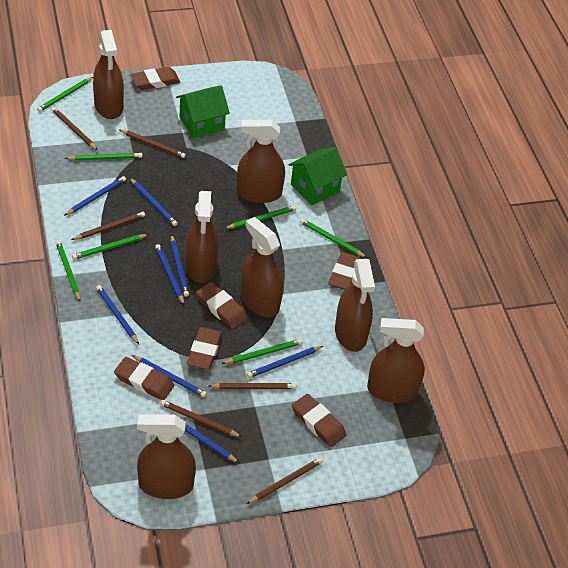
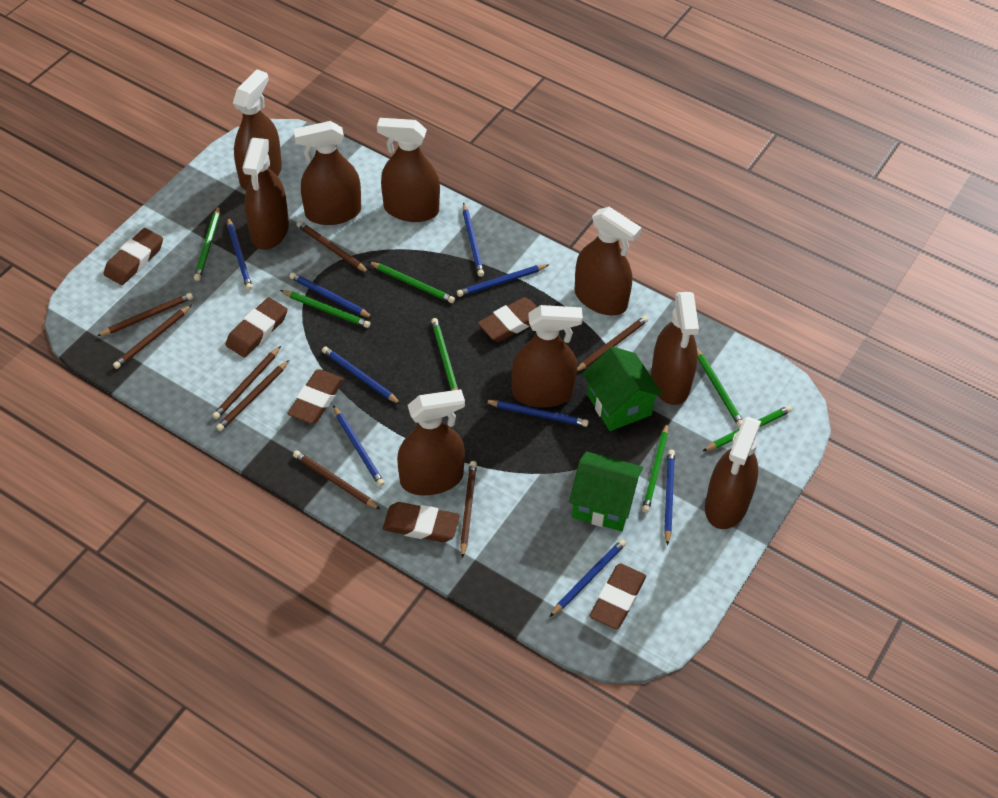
blue pencil: [64,176,126,216] [96,285,139,344] [130,178,178,226] [132,355,207,397] [155,244,184,305] [167,413,239,463] [171,234,189,297] [247,346,323,378] = 8 -> [228,217,253,291] [289,272,373,318] [322,346,401,404] [333,405,385,487] [457,264,548,297] [463,202,484,277] [485,400,589,427] [550,539,626,617] [664,450,675,546] = 9
brown pencil: [51,107,97,150] [71,212,145,240] [119,129,186,158] [160,400,242,437] [209,383,296,389] [246,458,323,504] = 6 -> [97,293,193,336] [113,304,192,369] [212,346,281,419] [216,360,289,431] [293,450,380,509] [296,221,369,273] [460,461,477,558] [577,316,648,372] = 8
brown spray bottle: [93,30,124,119] [137,414,196,499] [186,191,219,283] [237,120,285,203] [240,217,283,317] [335,259,375,352] [367,318,425,403] = 7 -> [233,69,282,190] [242,138,289,250] [293,121,361,225] [377,118,440,222] [397,389,465,495] [512,305,583,408] [574,207,642,315] [651,292,699,405] [705,417,761,529] = 9

